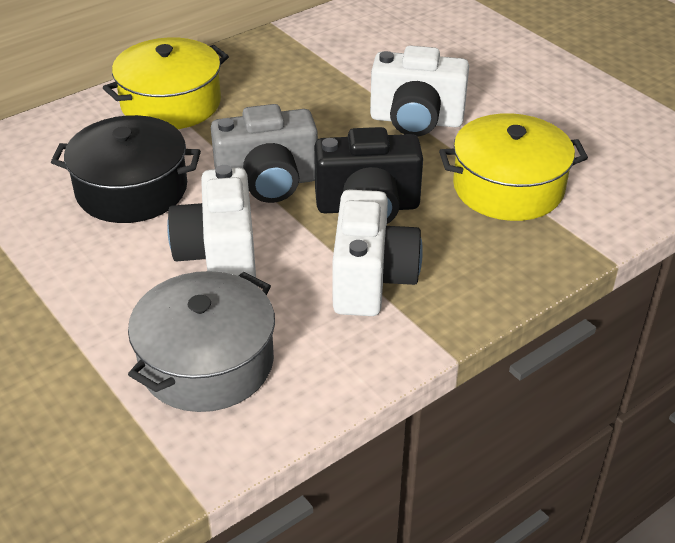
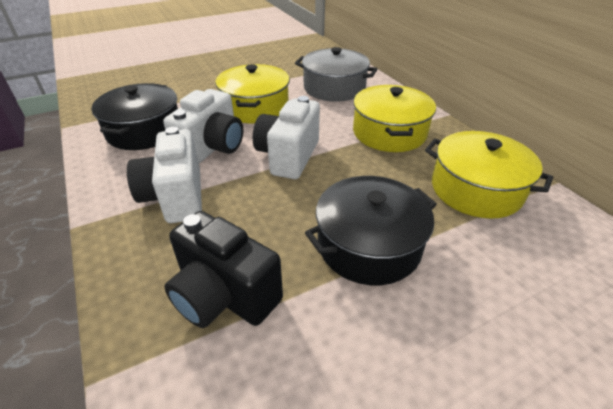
black pot: [51,115,201,223] = 1 -> [91,83,178,150] [305,176,437,285] = 2
grey camera: [211,104,318,203] = 1 -> none = 0
yellow pot: [103,37,229,129] [439,113,588,221] = 2 -> [215,64,290,123] [353,85,436,152] [425,131,553,219] = 3

